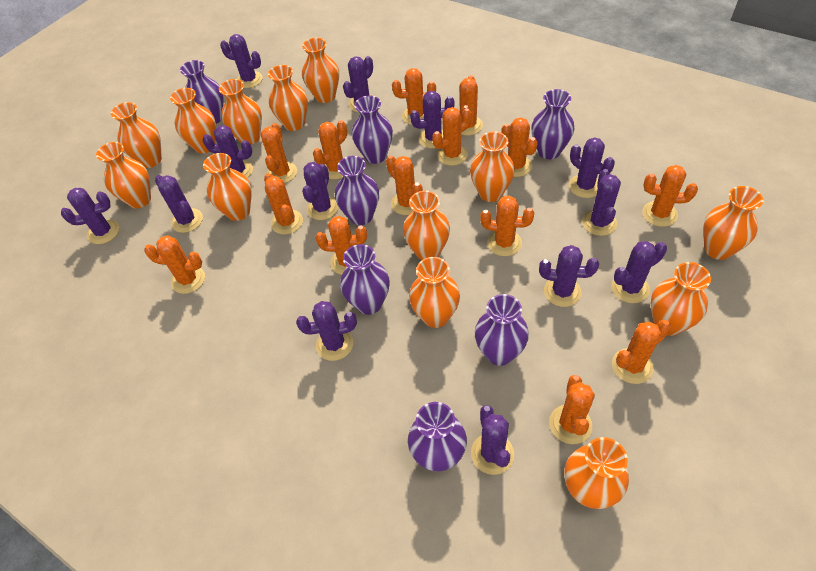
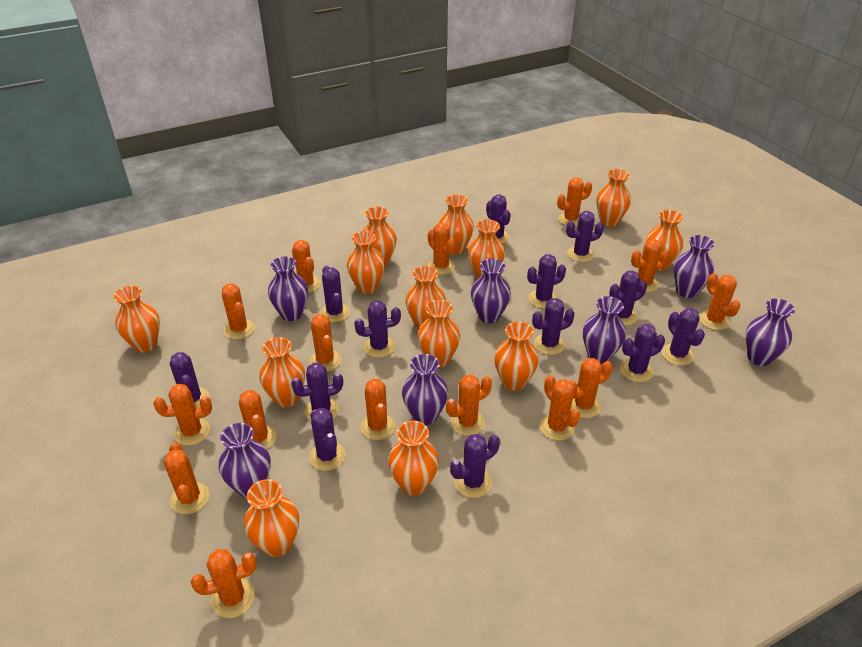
orange cactus: [144,235,205,294] [261,123,297,183] [264,173,303,235] [313,120,347,179] [315,216,367,275] [386,155,423,215] [392,68,436,125] [432,107,472,166] [459,75,483,136] [480,196,534,256] [501,118,538,177] [549,375,595,444] [612,320,671,384] [642,165,698,227] = 14 -> [154,384,212,446] [164,443,209,514] [191,549,257,618] [222,283,255,340] [239,390,277,449] [292,240,321,293] [309,314,341,372] [360,379,395,440] [428,223,456,275] [446,375,492,436] [540,375,580,441] [557,177,592,226] [570,358,613,418] [631,239,669,292] [699,273,741,330] = 15

